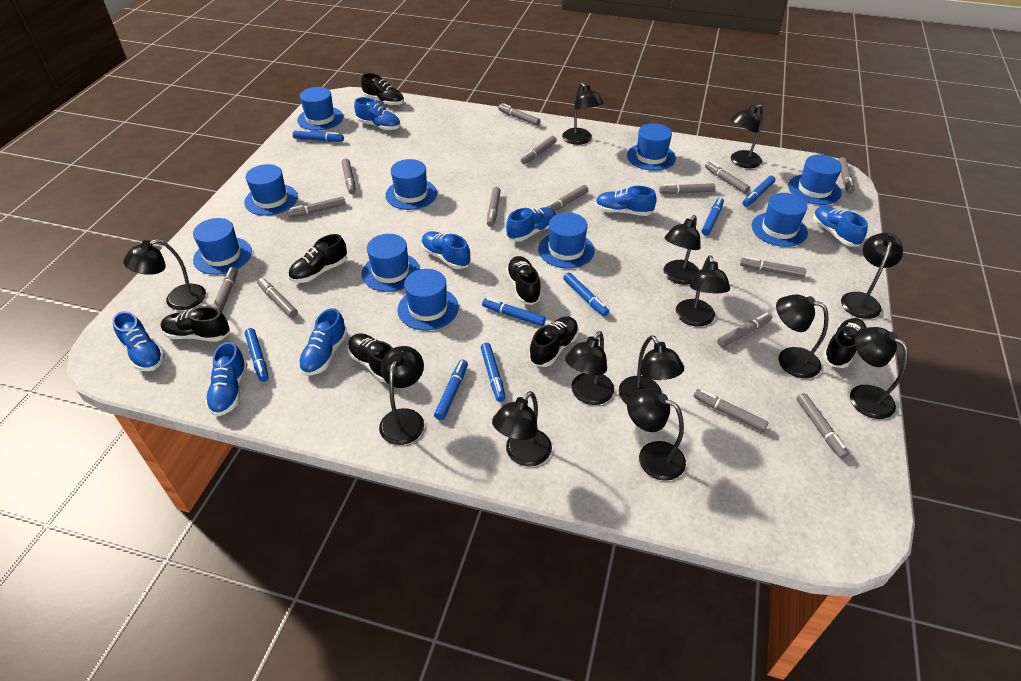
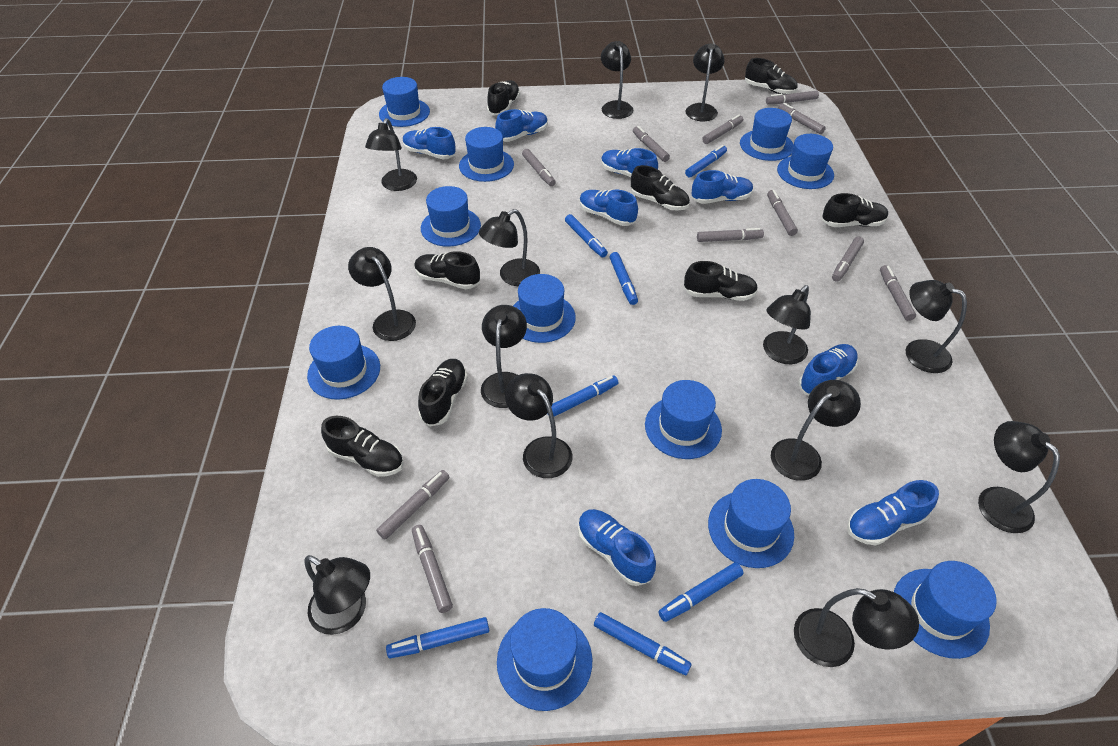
black shoe: [161,306,230,342] [288,234,347,283] [348,333,393,383] [361,73,404,106] [506,256,542,305] [529,316,579,367] [823,318,867,368] = 7 -> [321,416,404,477] [414,251,480,289] [418,359,468,427] [487,80,520,115] [631,165,690,211] [684,261,758,301] [745,58,798,94] [822,193,888,227] = 8
blue hat: [193,218,252,275] [244,164,298,216] [297,87,343,131] [362,234,420,292] [385,159,437,210] [397,269,459,331] [538,212,595,269] [627,123,676,171] [751,193,808,247] [788,155,842,205] = 10 -> [307,326,380,400] [379,77,430,127] [421,186,481,247] [459,127,514,182] [497,608,592,711] [513,274,576,343] [645,380,722,459] [708,479,794,568] [740,108,794,161] [777,134,834,189] [894,561,997,659] = 11
blue marker: [244,328,269,382] [293,131,344,142] [434,360,468,420] [481,343,506,402] [482,298,546,326] [563,272,609,316] [701,197,724,236] [742,176,775,207] = 8 -> [386,617,489,658] [547,375,618,417] [565,214,608,257] [594,612,691,675] [610,252,638,305] [658,562,744,622] [685,145,727,178] = 7
grey marker: [213,267,238,313] [257,278,298,318] [287,196,345,218] [342,158,356,194] [487,187,501,227] [498,103,540,126] [521,136,557,164] [547,185,588,211] [659,183,716,194] [694,389,768,432] [705,161,750,194] [717,312,772,347] [740,257,806,277] [797,393,849,459] [838,157,855,194] = 15 -> [376,470,449,539] [412,525,453,613] [522,149,556,186] [633,126,670,162] [697,228,764,242] [702,115,743,144] [766,91,819,104] [767,190,798,236] [778,103,826,134] [832,236,864,282] [880,265,916,321] = 11

